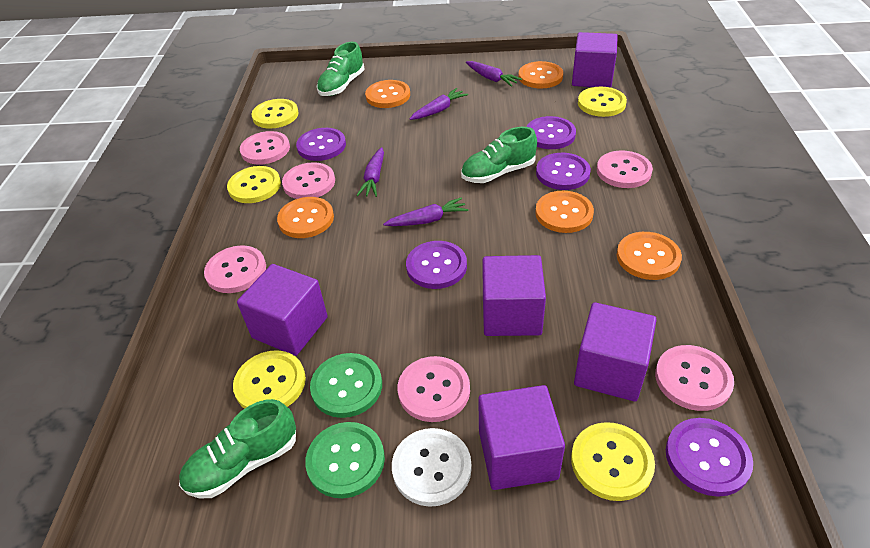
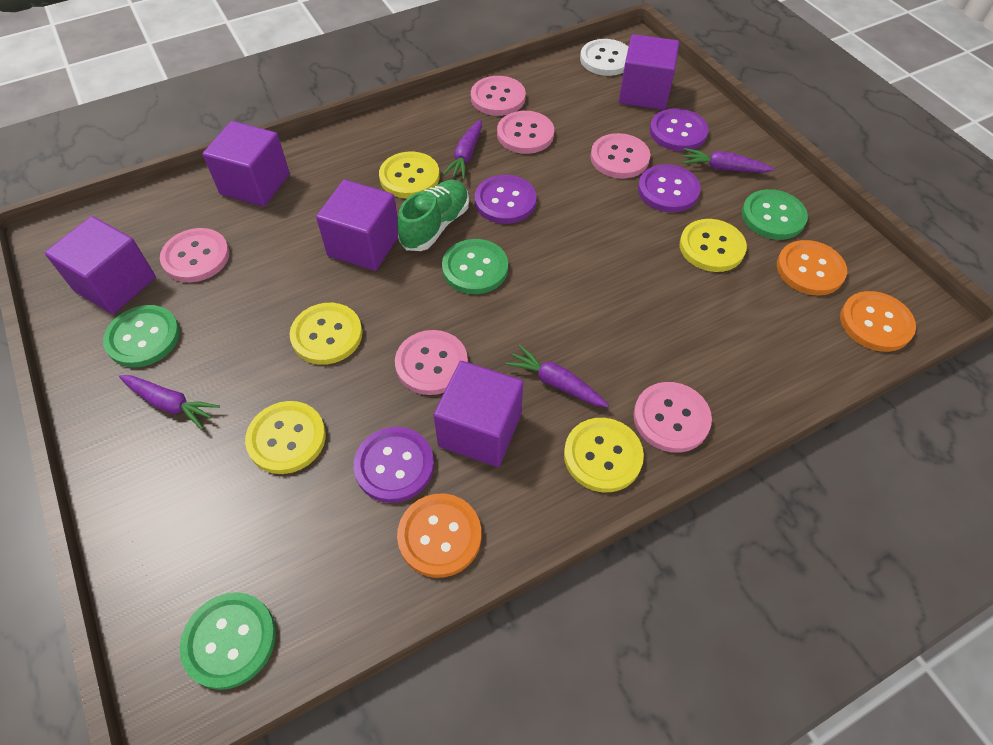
green button: [305,422,385,498] [310,353,382,418] = 2 -> [103,305,180,367] [180,592,276,690] [442,239,508,294] [742,189,808,240] = 4
green shoe: [179,399,296,499] [317,42,365,96] [461,127,537,183] = 3 -> [397,180,469,251] = 1
orange button: [277,197,334,238] [365,80,410,108] [519,61,563,88] [535,191,594,233] [617,232,682,280] = 5 -> [397,494,481,578] [777,240,847,295] [840,291,916,352] = 3
purple button: [296,128,346,161] [406,241,467,289] [527,116,576,149] [536,153,591,190] [666,418,753,497] = 5 -> [354,427,434,503] [475,175,536,224] [638,164,701,212] [650,108,709,151] = 4

